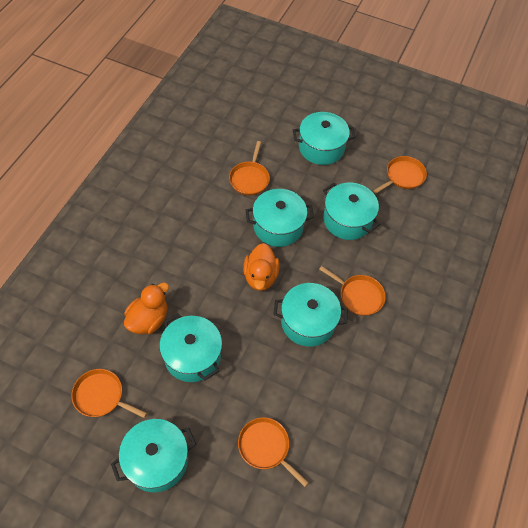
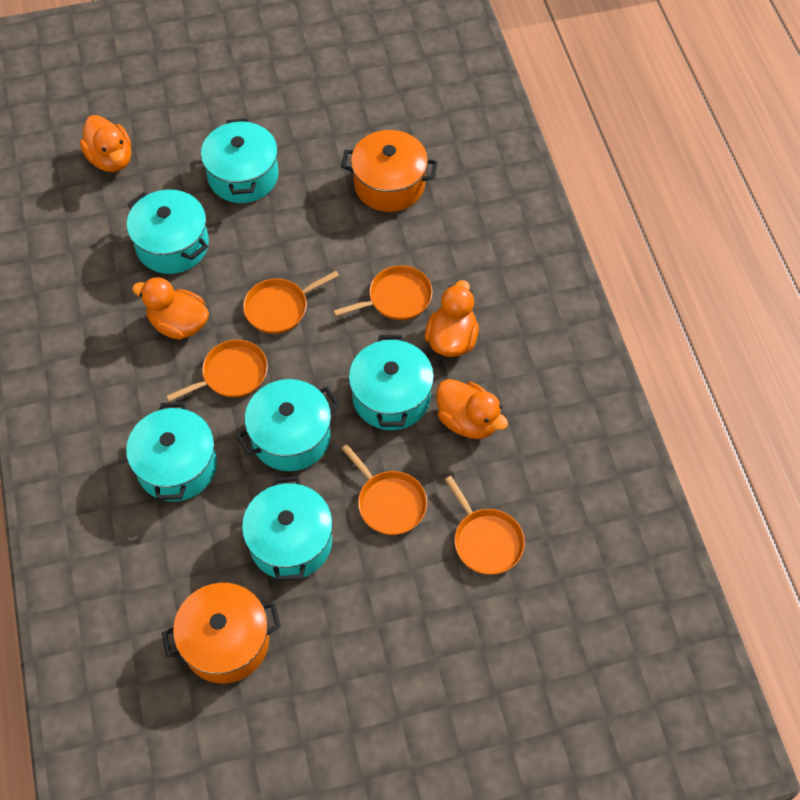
orange duck: [124,282,169,334] [243,243,280,291] = 2 -> [80,115,131,172] [132,277,209,340] [425,280,479,357] [437,379,508,439] = 4
orange pot: none = 0 -> [162,583,281,683] [341,130,438,212] = 2

